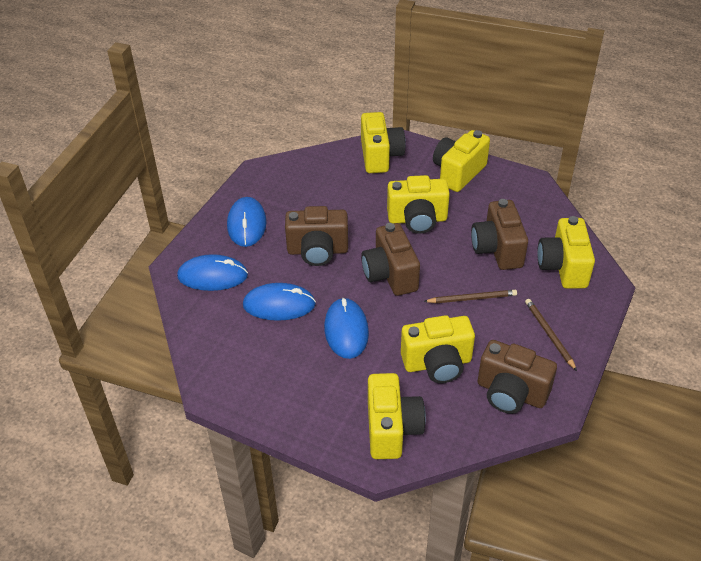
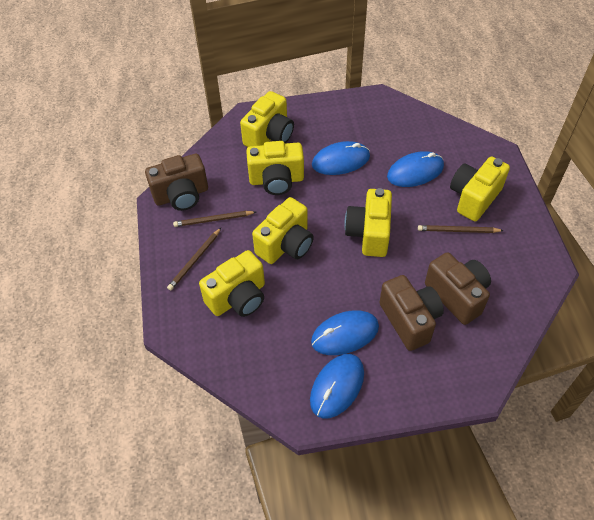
brown camera: [285,206,348,266] [361,223,420,296] [471,199,528,270] [478,340,557,414] = 4 -> [145,154,208,211] [379,275,444,351] [425,252,491,325] = 3
brown pencil: [424,290,517,303] [525,299,577,371] = 2 -> [167,228,221,291] [173,211,256,227] [418,225,504,233] = 3

